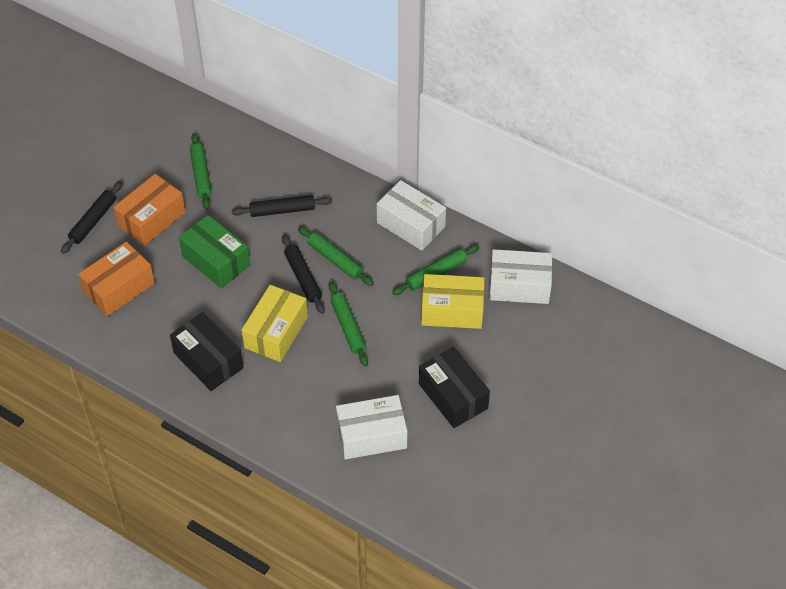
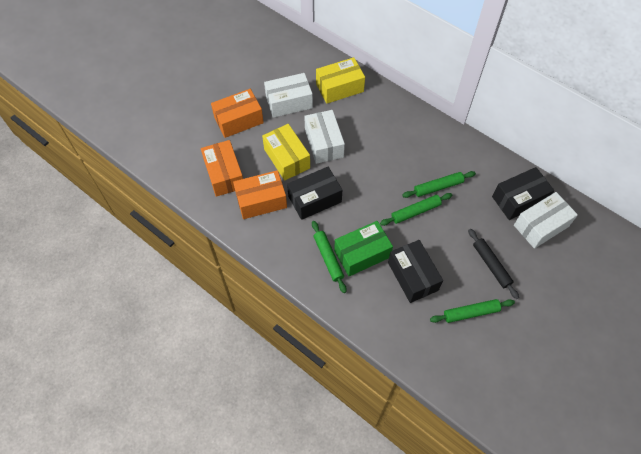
black box: [170,312,243,391] [419,347,490,428] = 2 -> [287,167,342,220] [388,240,443,303] [492,167,554,220] = 3
black rolling pin: [61,181,123,254] [232,195,332,217] [282,235,325,314] = 3 -> [468,229,519,299] = 1
orange box: [78,242,155,316] [113,174,186,246] = 2 -> [201,140,243,197] [211,89,264,138] [233,170,287,219] = 3

